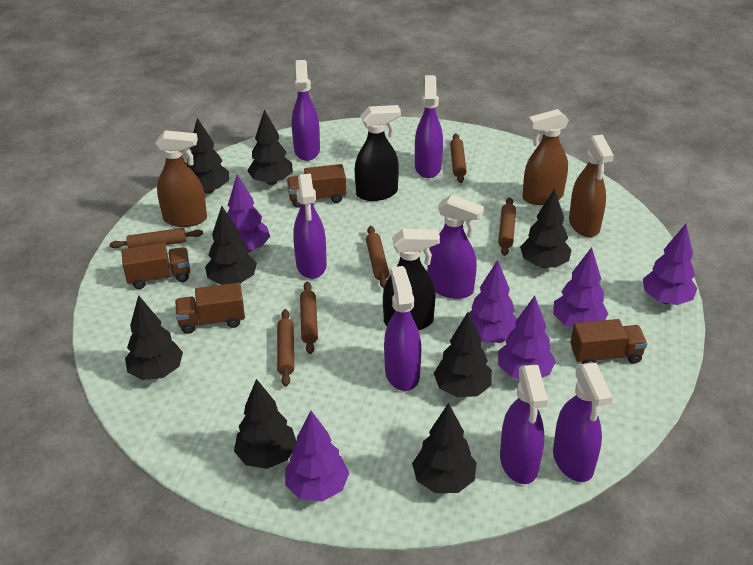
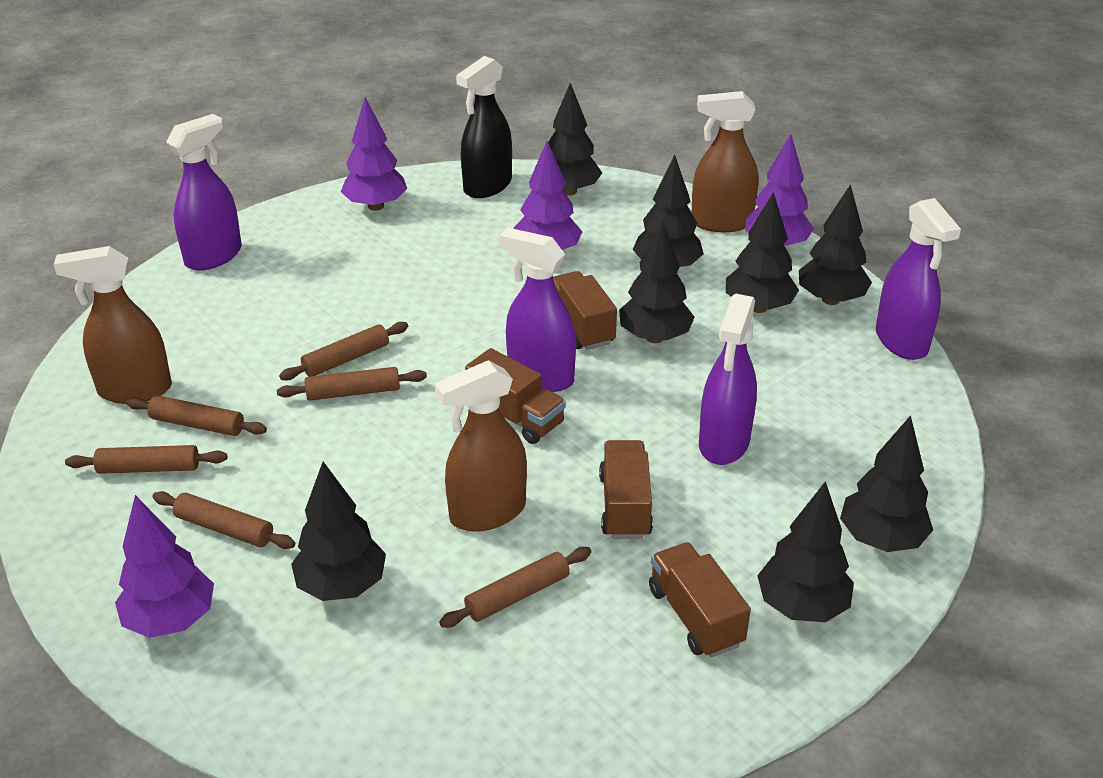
black spray bottle: [355,105,401,201] [383,229,440,331] = 2 -> [456,56,512,198] = 1
purple spray bottle: [292,60,320,161] [293,174,327,279] [384,266,421,391] [415,75,443,178] [427,195,484,299] [500,365,548,484] [553,363,613,482] = 7 -> [166,114,242,271] [499,228,576,392] [699,293,757,465] [876,198,961,360] = 4
purple tree: [227,175,270,252] [285,411,349,501] [469,260,517,343] [498,296,556,379] [553,247,608,327] [643,224,697,305] = 6 -> [115,495,214,638] [341,97,407,211] [514,141,582,250] [745,134,814,246] = 4

